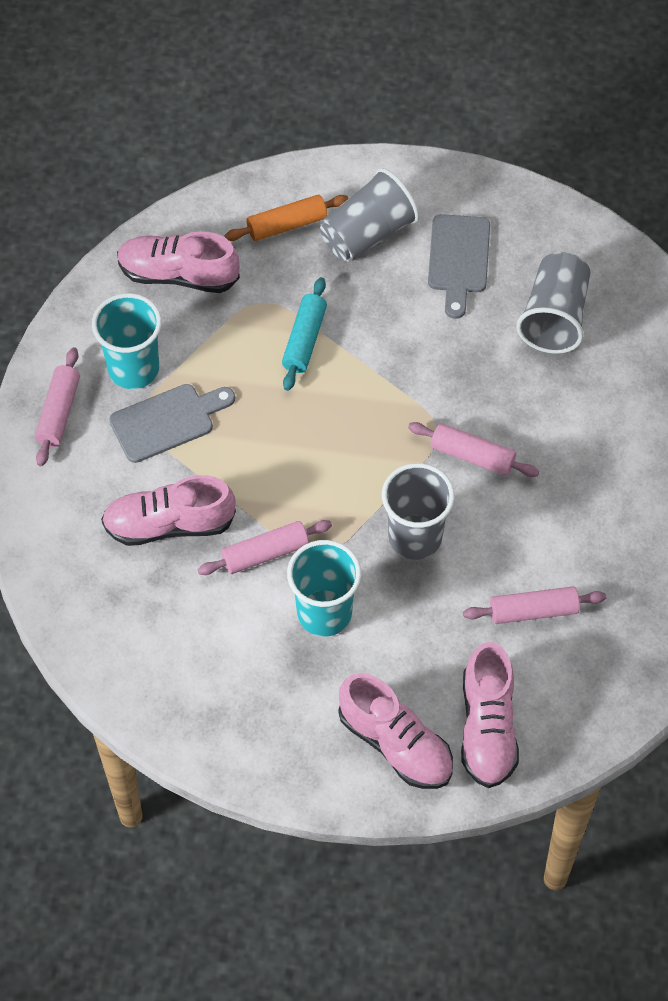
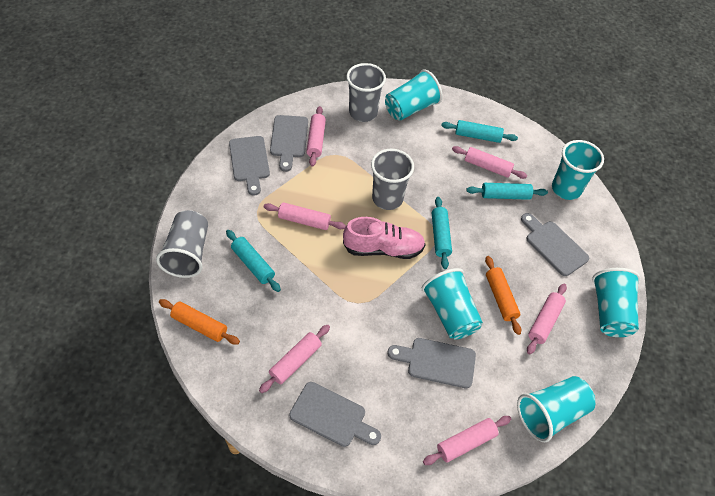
grey cutting board: [109,384,235,463] [428,214,490,319] = 2 -> [229,136,270,196] [270,115,308,172] [290,382,381,447] [388,338,476,388] [521,213,589,276] = 5
orange rolling pin: [224,195,349,241] = 1 -> [159,299,240,345] [485,256,521,335] = 2
pink rolling pin: [35,347,80,466] [197,520,332,575] [408,422,539,477] [463,586,606,624] = 4 -> [259,325,330,393] [264,202,346,230] [306,106,326,167] [423,416,511,465] [452,146,527,179] [527,283,567,355] = 6
pink shoe: [101,475,236,546] [117,231,240,293] [339,673,453,789] [461,642,519,788] = 4 -> [343,217,426,259] = 1
turquoise cup: [92,293,162,389] [287,540,361,637] = 2 -> [385,70,443,121] [422,268,483,340] [517,376,595,442] [552,140,604,200] [592,268,640,337] = 5
turquoise rolling pin: [282,277,327,391] = 1 -> [226,230,281,292] [432,197,452,269] [441,120,518,143] [466,183,548,200] = 4

